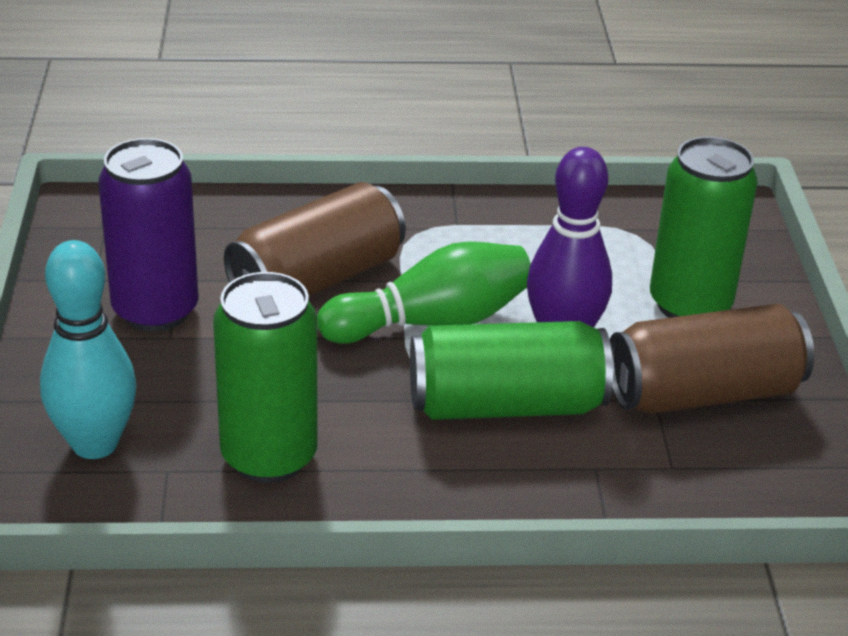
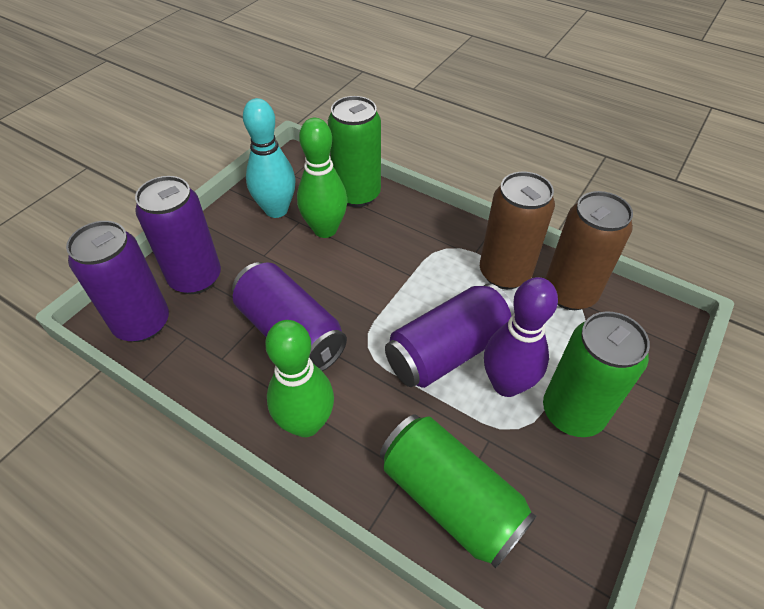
green bowling pin: [317,241,531,344] = 1 -> [265,320,334,437] [297,118,347,238] = 2
purple can: [98,138,199,332] = 1 -> [66,221,169,342] [135,176,221,294] [232,262,347,371] [385,284,514,388] = 4

